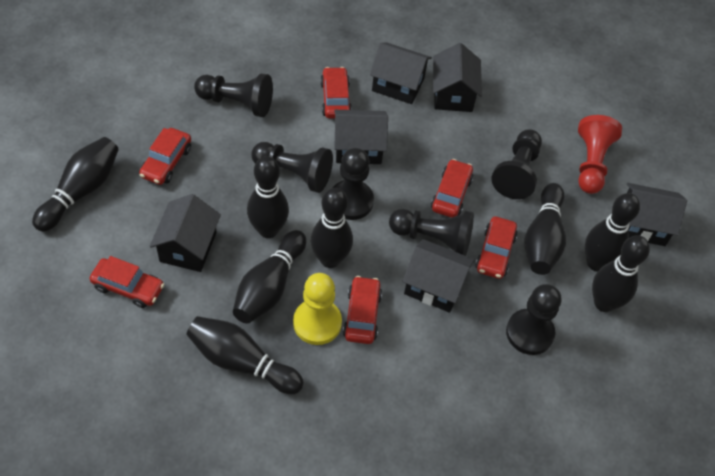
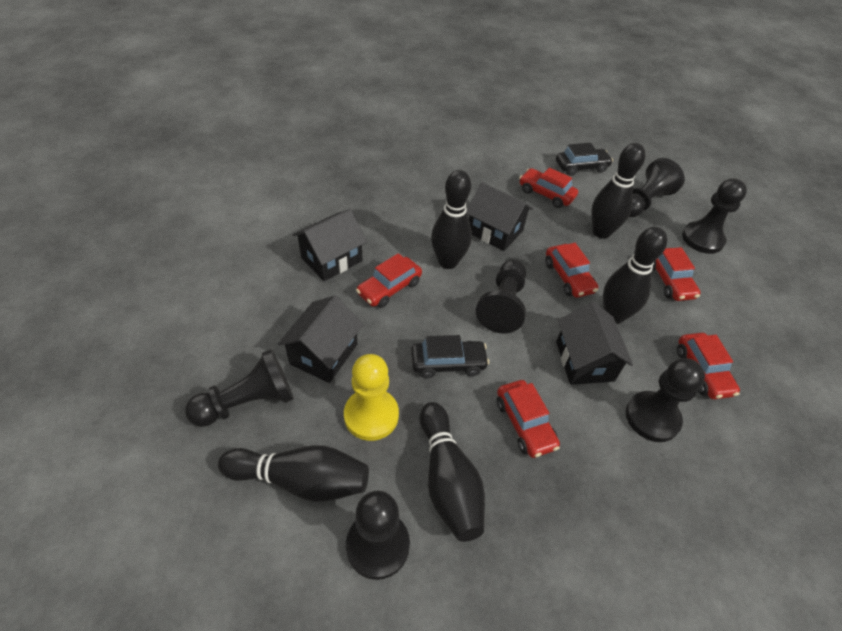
black bowling pin: [32,137,119,232] [186,316,304,394] [233,230,306,324] [247,156,289,238] [311,188,353,268] [525,183,566,275] [585,193,640,271] [592,235,650,312] = 8 -> [218,445,369,502] [420,402,485,542] [431,170,472,269] [591,143,645,239] [603,227,667,324] = 5
black car: none = 0 -> [411,335,489,378] [556,142,613,176] = 2
black house: [150,194,221,272] [334,110,388,164] [370,42,432,104] [402,239,474,313] [433,43,482,112] [627,183,687,246] = 6 -> [278,295,363,383] [292,209,367,281] [467,182,533,251] [556,302,633,385] = 4
red pawn: [578,115,622,194] = 1 -> none = 0

